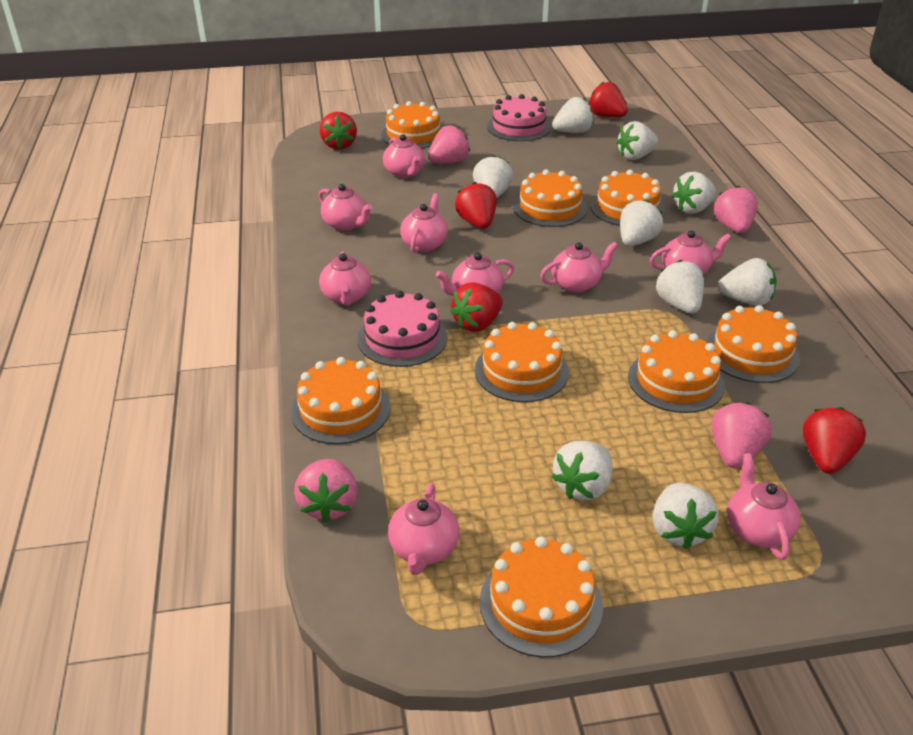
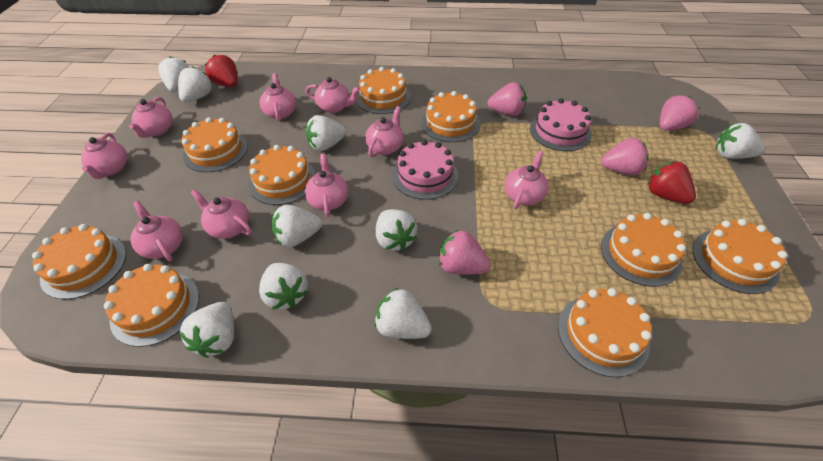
orange cake: [291,357,391,444] [381,101,442,149] [475,322,569,402] [480,536,603,657] [513,170,587,227] [590,170,665,226] [628,330,725,413] [706,305,800,383] = 8 -> [32,224,126,299] [104,264,199,347] [182,117,248,172] [248,145,316,205] [356,67,411,114] [421,91,480,142] [558,288,652,377] [601,213,686,287] [692,219,788,294] = 9
red strawberry: [320,112,357,150] [450,282,503,332] [455,182,497,229] [589,82,628,117] [803,407,866,474] = 5 -> [205,54,238,87] [647,161,696,204] = 2

